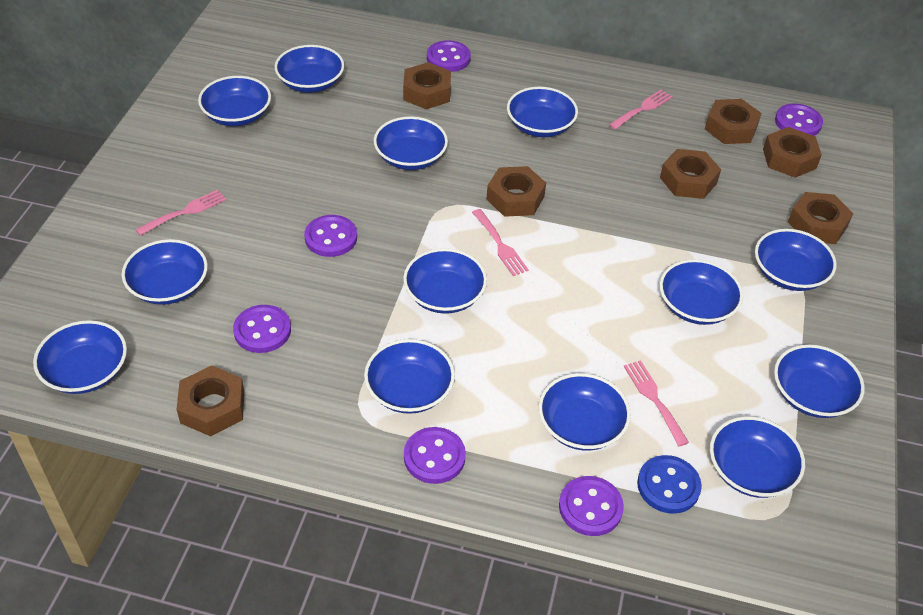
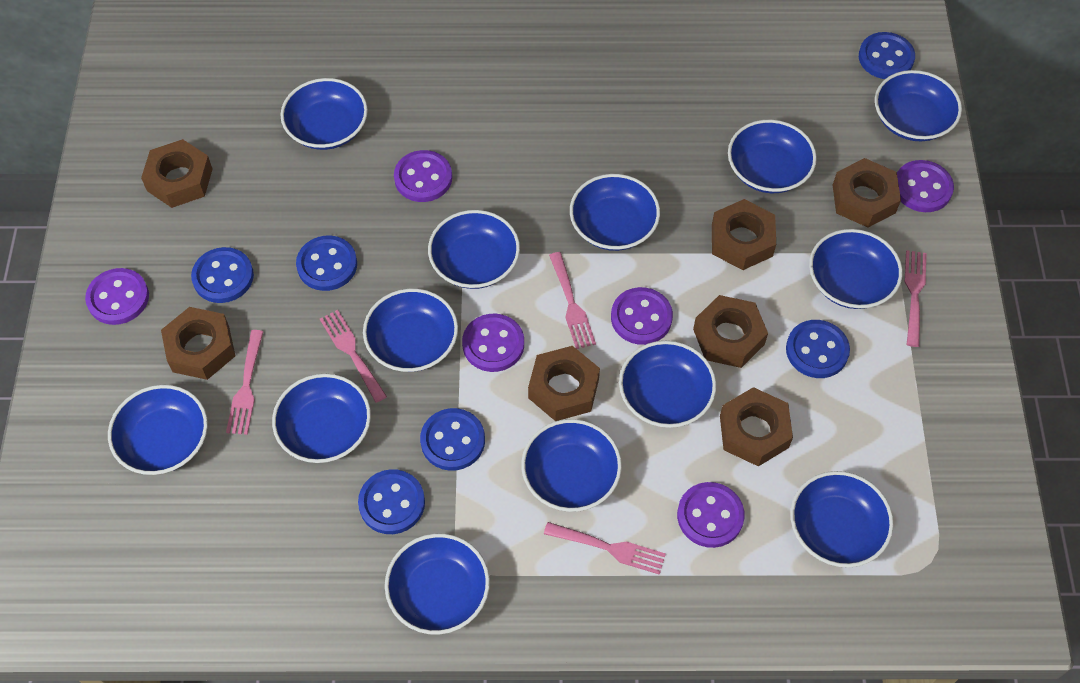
blue button: [637,455,702,514] = 1 -> [191,247,254,303] [296,236,357,291] [358,469,425,534] [420,408,485,471] [786,320,850,378] [859,32,915,79] = 6
pink fork: [135,190,226,236] [472,209,529,276] [609,90,673,129] [624,360,689,446] = 4 -> [226,330,264,435] [320,310,387,403] [544,522,666,575] [549,252,596,349] [905,250,926,347] = 5

